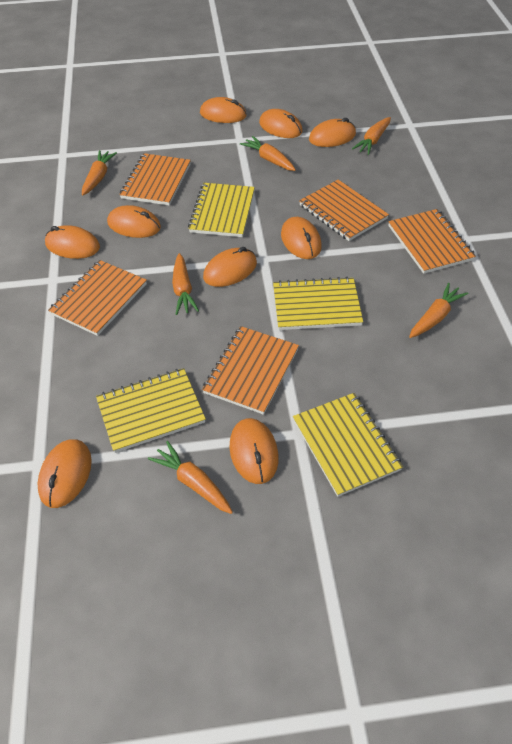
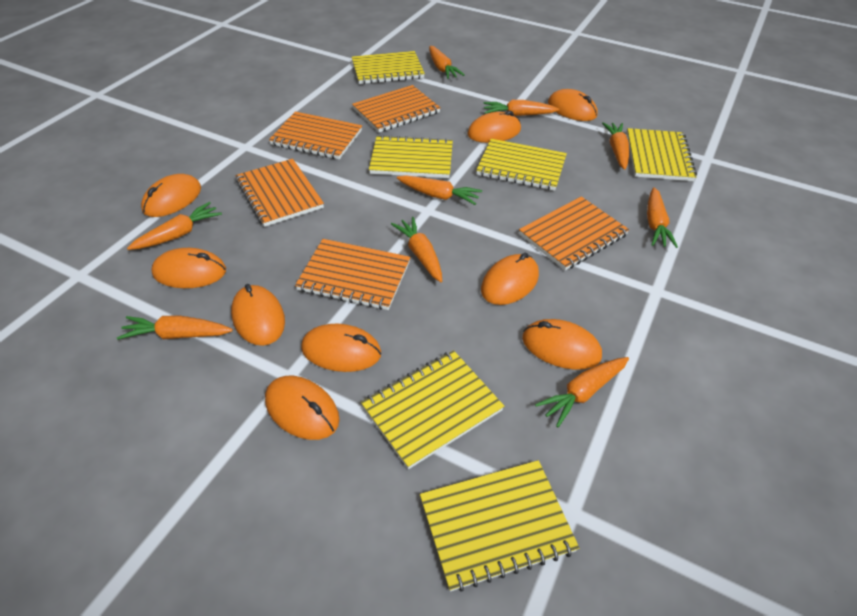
orange carrot: [82,150,117,196] [148,441,233,514] [172,253,199,315] [240,136,296,171] [352,117,391,155] [409,283,468,338] = 6 -> [117,316,233,340] [127,202,222,250] [391,217,442,282] [397,175,482,205] [429,46,464,79] [483,100,559,116] [535,357,629,427] [602,122,629,170] [647,187,678,248] = 9
yellow notebook: [96,368,206,453] [188,183,255,237] [273,277,363,330] [293,393,403,497] = 4 -> [352,51,425,84] [361,350,504,469] [369,135,453,178] [420,460,579,592] [476,139,567,191] [627,128,697,181] = 6

